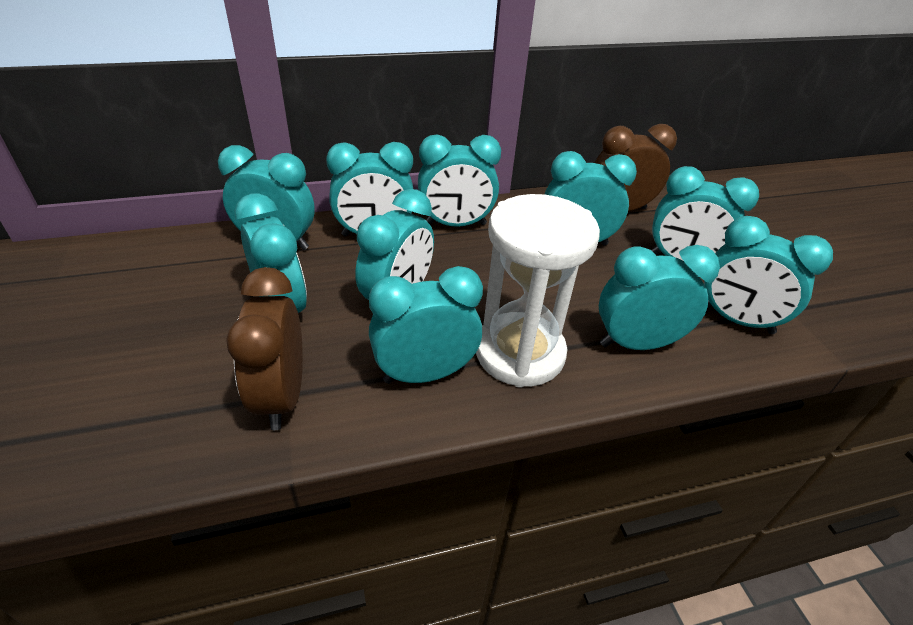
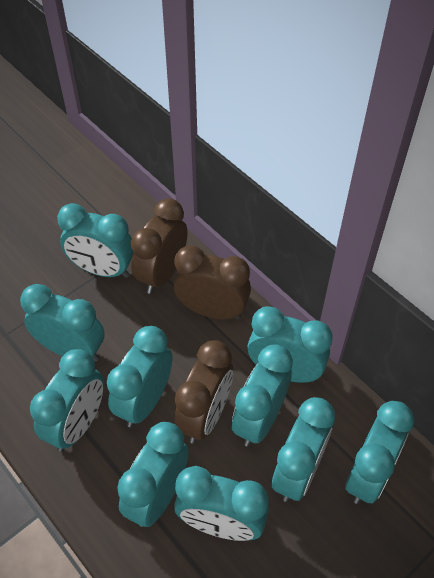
brown clock: [226,267,303,430] [595,124,677,211] = 2 -> [131,198,188,294] [174,245,251,319] [174,340,233,444] = 3
white hourglass: [476,194,600,388] = 1 -> none = 0

